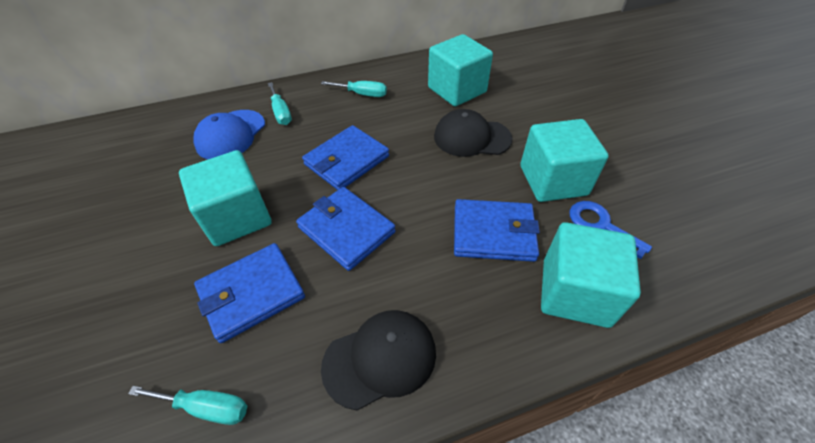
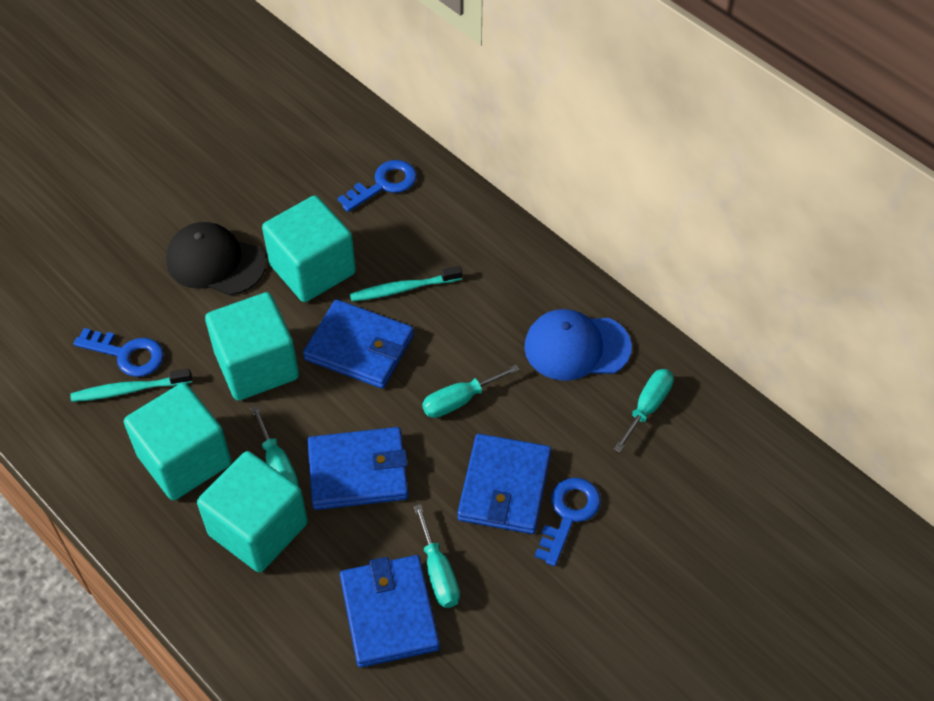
black cap: [321,310,436,410] [434,109,512,157] = 2 -> [166,222,266,295] = 1
blue key: [570,201,652,259] = 1 -> [73,328,164,377] [338,160,417,212] [535,477,601,566] = 3
turquoise screwdriver: [128,386,247,425] [268,82,292,125] [321,81,387,97] = 3 -> [251,406,299,486] [414,504,460,608] [422,365,520,418] [614,369,674,452] = 4
turquoise toothbrush: none = 0 -> [70,369,192,402] [350,266,462,302] = 2

